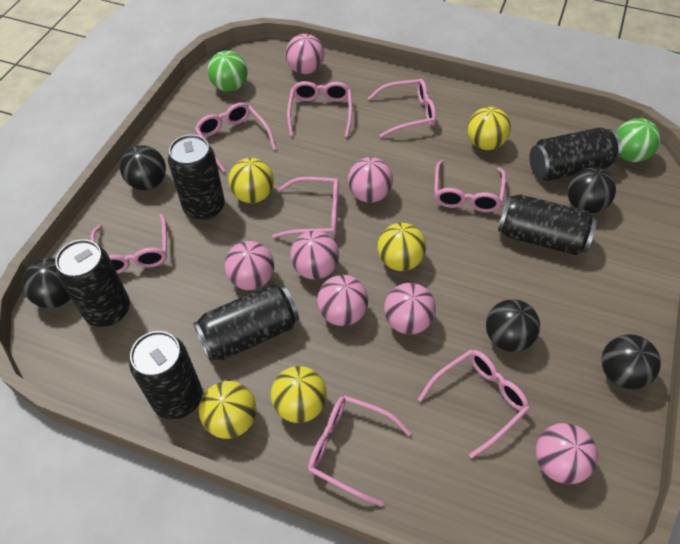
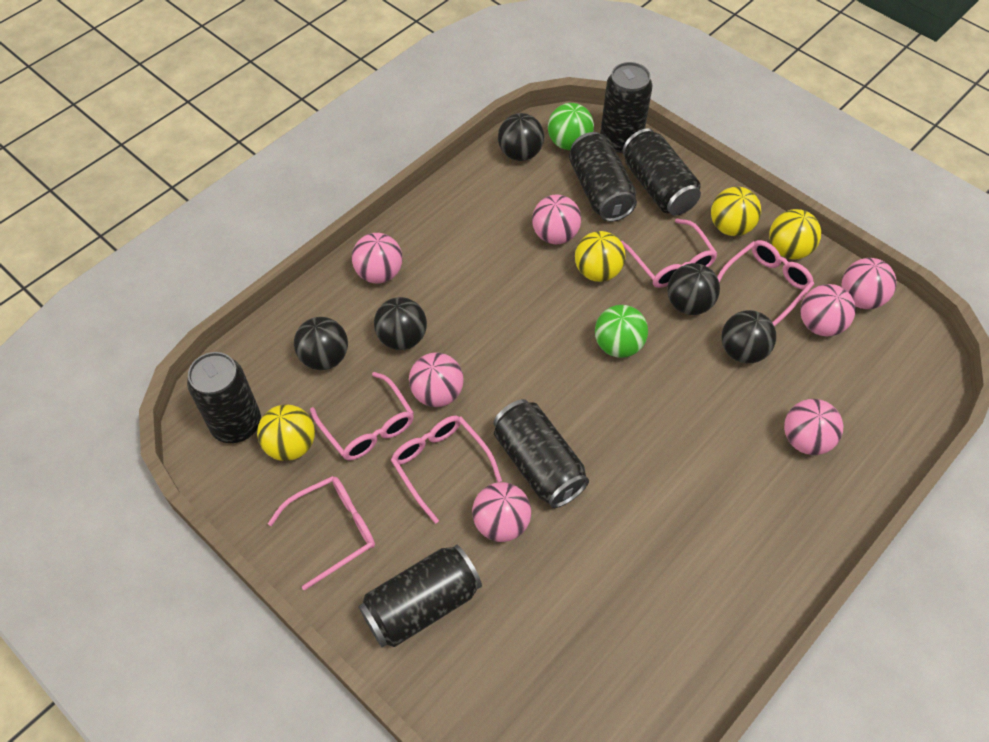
pink glasses: [90,214,167,274] [195,102,276,173] [272,177,339,238] [287,81,352,137] [308,395,411,507] [368,79,436,138] [418,350,530,458] [434,160,506,212] = 8 -> [268,476,375,590] [310,372,414,461] [391,416,502,524] [621,219,718,288] [717,240,814,327] = 5
yellow ball: [199,381,257,439] [228,158,274,203] [271,366,327,423] [377,223,426,271] [467,107,511,150] = 5 -> [257,404,315,461] [575,231,626,282] [711,187,761,236] [769,209,821,259] = 4

